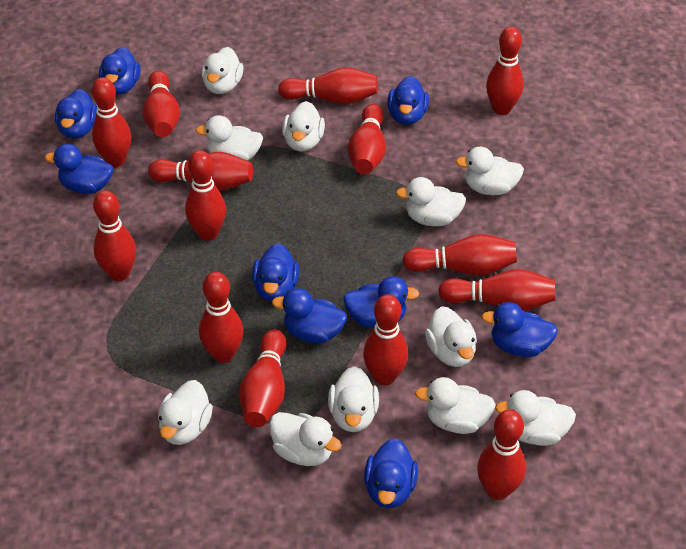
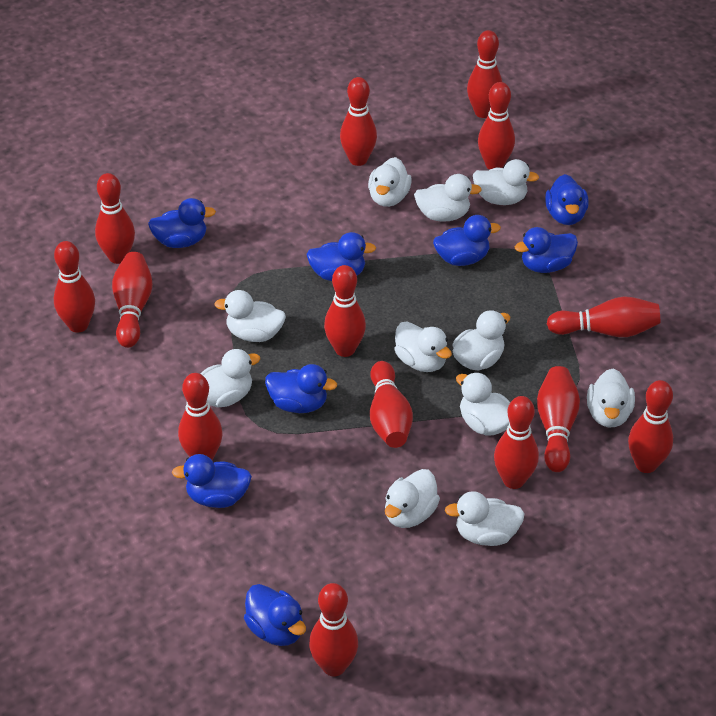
blue duck: [45,144,113,194] [55,89,97,139] [99,47,141,95] [252,243,299,302] [272,288,347,344] [343,276,420,328] [364,438,418,508] [387,76,429,125] [481,302,558,357] = 9 -> [148,198,216,248] [172,454,252,508] [244,584,306,646] [265,364,337,413] [306,232,376,281] [433,215,501,266] [515,227,578,273] [545,174,589,225] = 8

